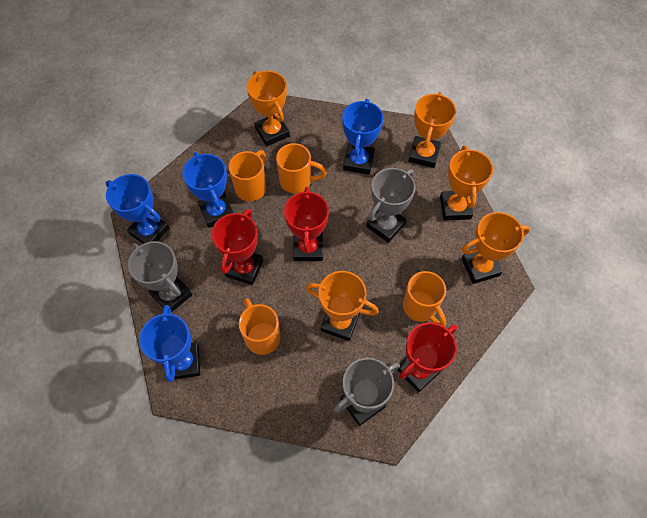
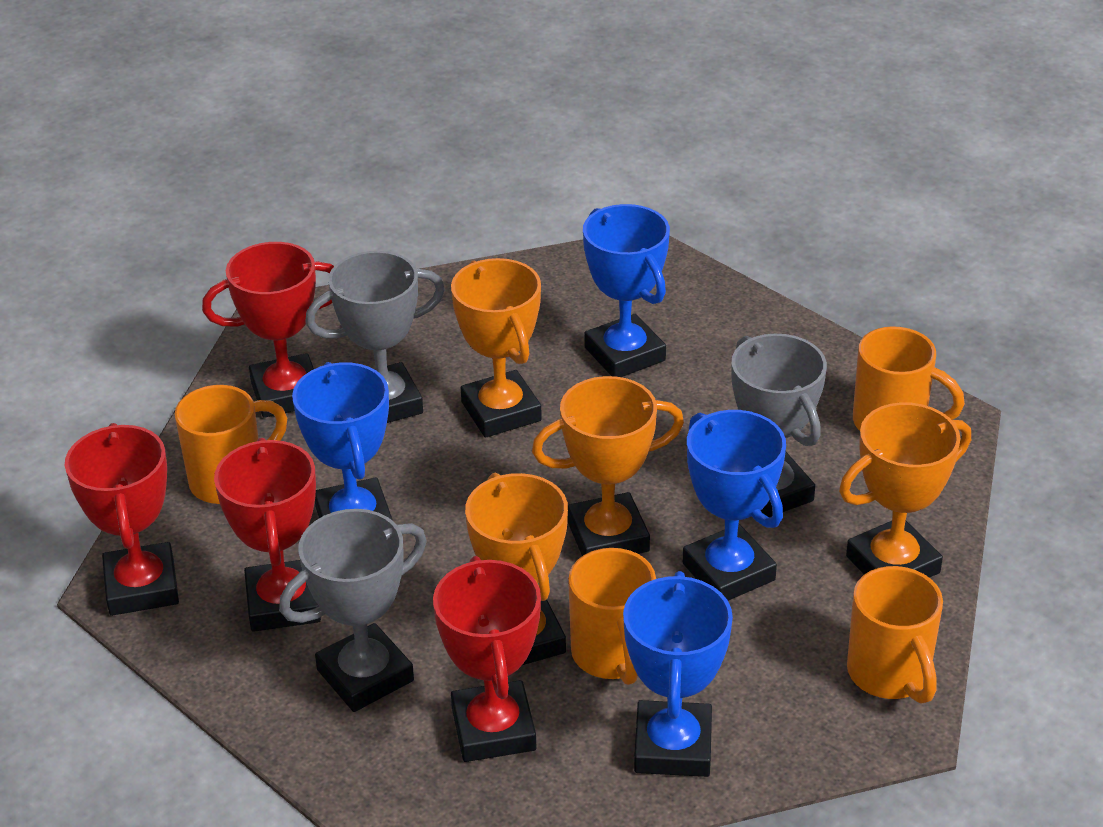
orange trophy: [247,71,290,146] [306,271,379,341] [408,92,456,168] [440,146,493,220] [462,212,530,284] = 5 -> [451,258,542,438] [465,473,568,665] [532,376,684,556] [839,402,971,578] = 4
red trophy: [211,209,263,285] [284,187,329,261] [397,322,457,393] = 3 -> [65,423,179,616] [202,242,334,418] [214,438,321,632] [433,556,541,762] = 4

